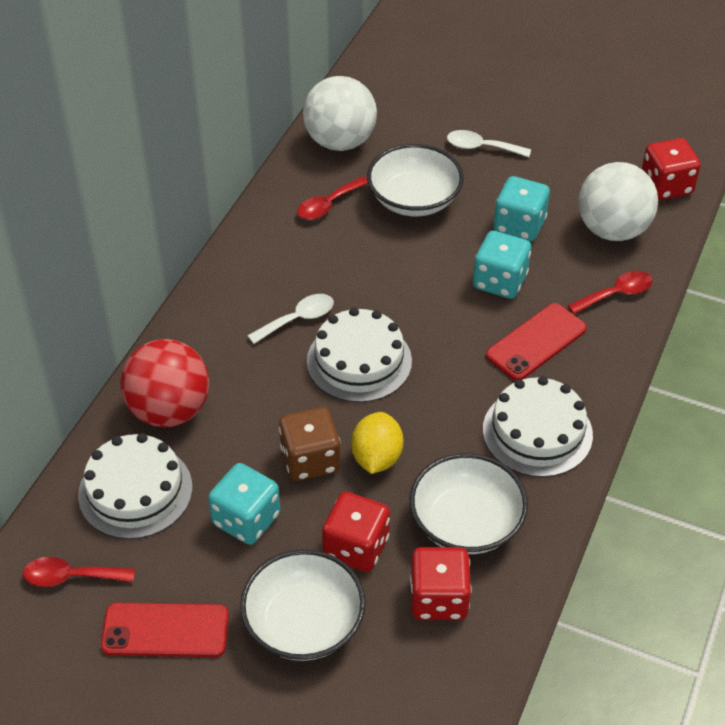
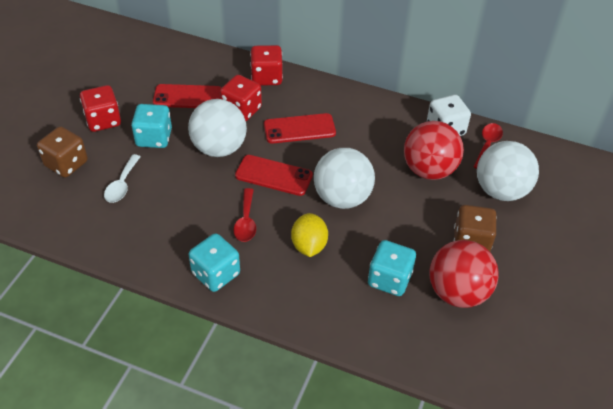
brown dice: [279,407,340,481] = 1 -> [37,126,88,178] [454,205,497,251] = 2
red ball: [120,339,209,427] = 1 -> [404,121,464,180] [429,240,499,308] = 2
red phone: [101,603,229,657] [486,303,587,380] = 2 -> [153,84,222,108] [235,155,313,196] [264,113,336,144] = 3
red spoon: [23,557,135,587] [297,176,368,220] [567,271,653,314] = 3 -> [234,188,256,242] [474,123,503,169] = 2
white ball: [303,76,377,151] [578,162,658,241] = 2 -> [188,99,247,157] [314,148,375,209] [477,141,539,201] = 3
white bowl: [240,549,366,661] [367,144,464,216] [410,453,528,554] = 3 -> none = 0
white cake: [78,433,192,539] [307,307,412,403] [483,376,593,477] = 3 -> none = 0
white dice: none = 0 -> [427,95,471,136] = 1
white spoon: [247,294,334,344] [447,130,531,157] = 2 -> [104,154,141,203] = 1

